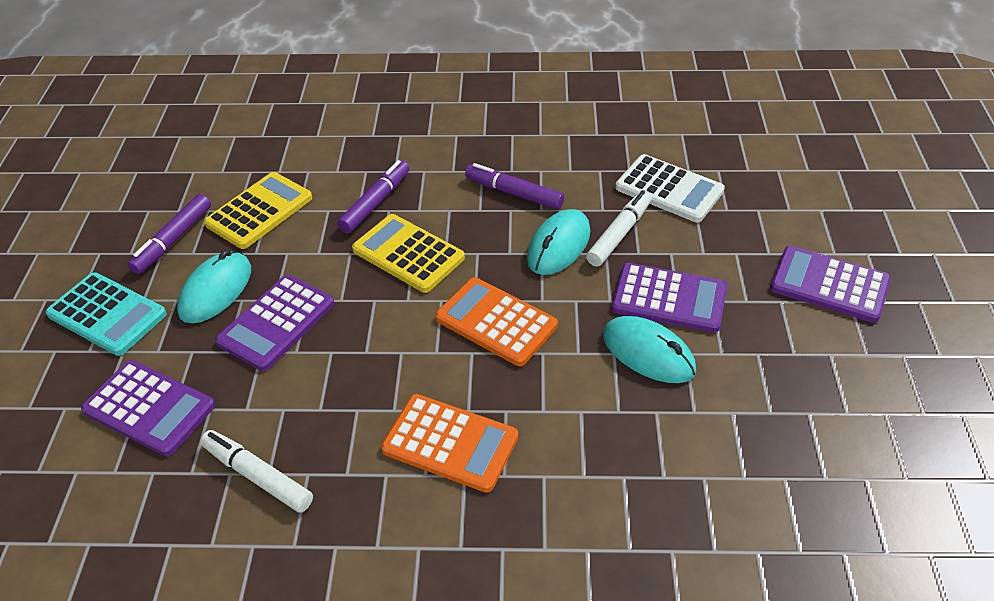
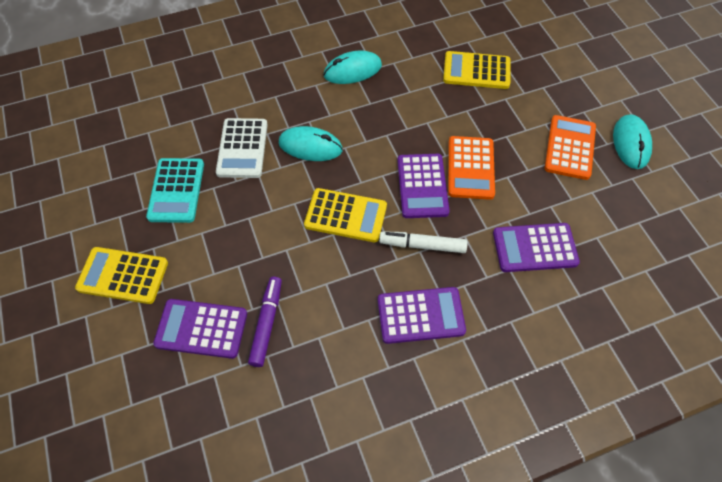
purple marker: [128,194,211,274] [337,160,410,234] [465,163,564,210] = 3 -> [248,277,282,367] = 1
white marker: [200,430,313,513] [586,190,652,267] = 2 -> [379,231,468,253] = 1
yellow calculator: [204,172,312,249] [352,214,465,293] = 2 -> [75,247,168,304] [304,188,387,242] [443,51,511,89] = 3

